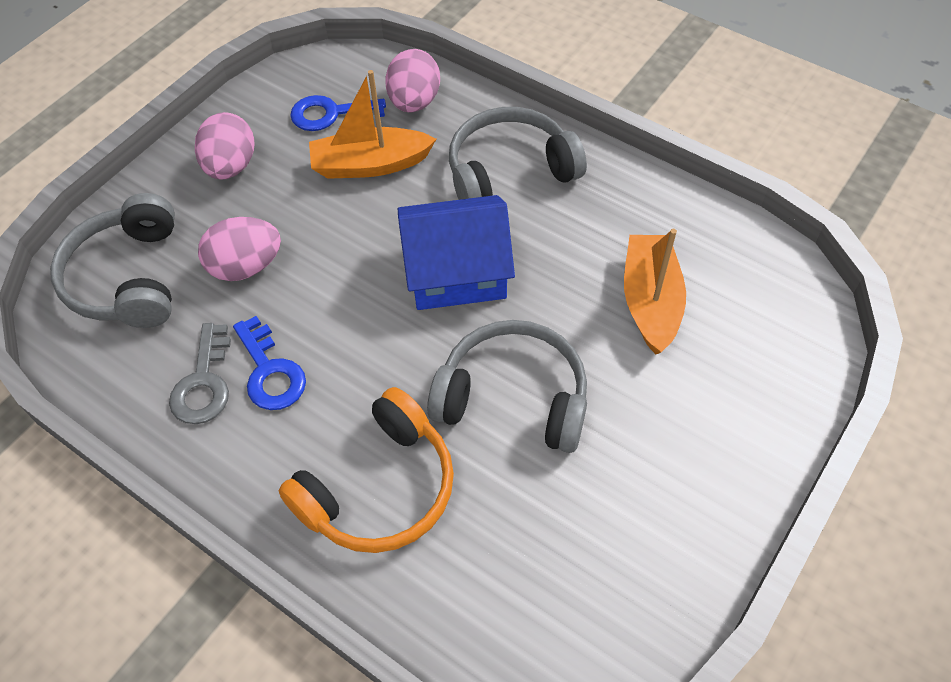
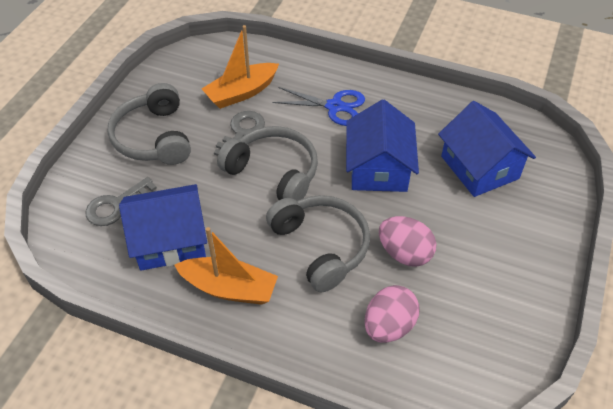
blue house: [398,195,515,310] = 1 -> [119,184,207,271] [346,99,419,192] [438,101,536,197] = 3
blue key: [233,316,306,410] [290,95,386,131] = 2 -> none = 0
blue scissors: none = 0 -> [273,87,365,126] = 1
grey key: [169,323,231,424] = 1 -> [85,177,157,226] [214,111,265,156] = 2
orange headphones: [278,387,454,553] = 1 -> none = 0
pink egg: [195,112,255,179] [198,217,281,281] [386,49,440,112] = 3 -> [365,285,420,343] [379,216,436,267] = 2

